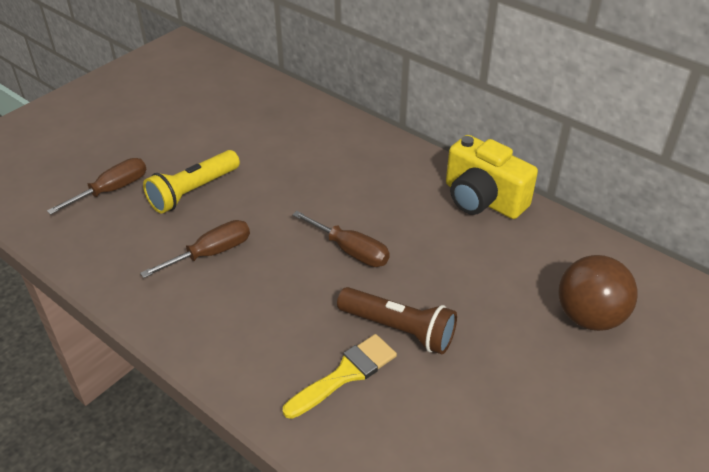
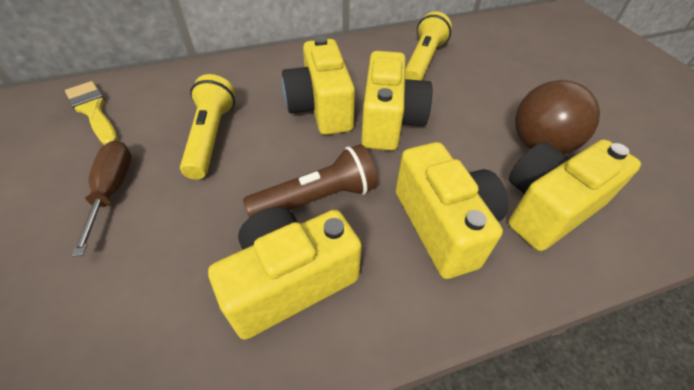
brown screwdriver: [47,158,146,215] [140,220,250,278] [292,211,390,267] = 3 -> [72,140,131,257] = 1
yellow camera: [446,135,538,219] = 1 -> [208,207,362,339] [282,36,355,135] [361,51,432,151] [396,142,508,279] [508,139,641,251] = 5
yellow flashlight: [143,150,240,213] = 1 -> [180,74,235,179] [405,11,452,80] = 2

